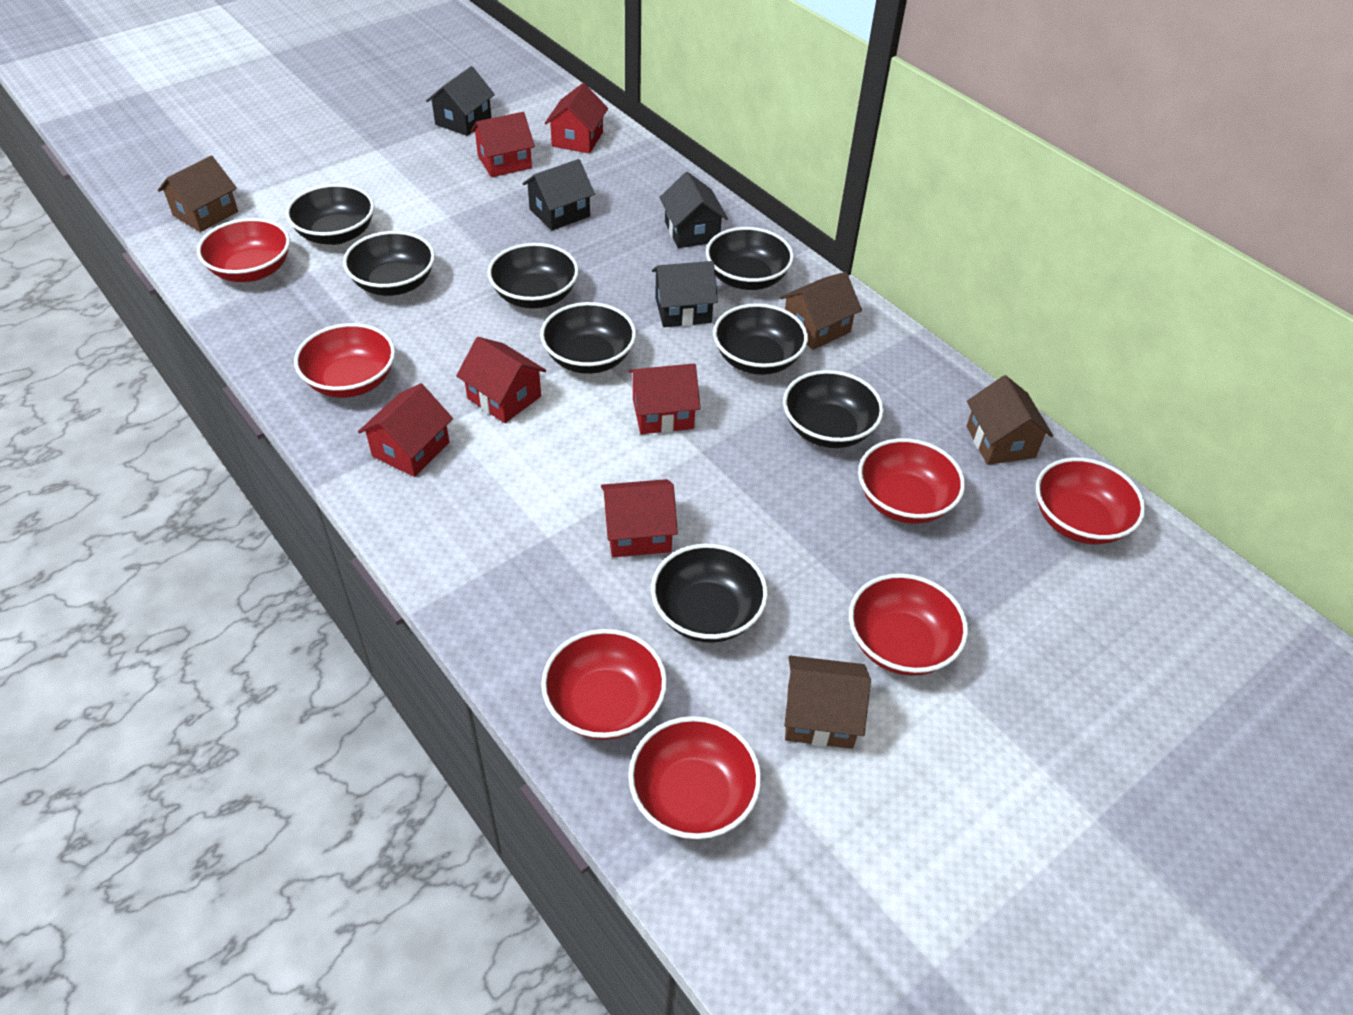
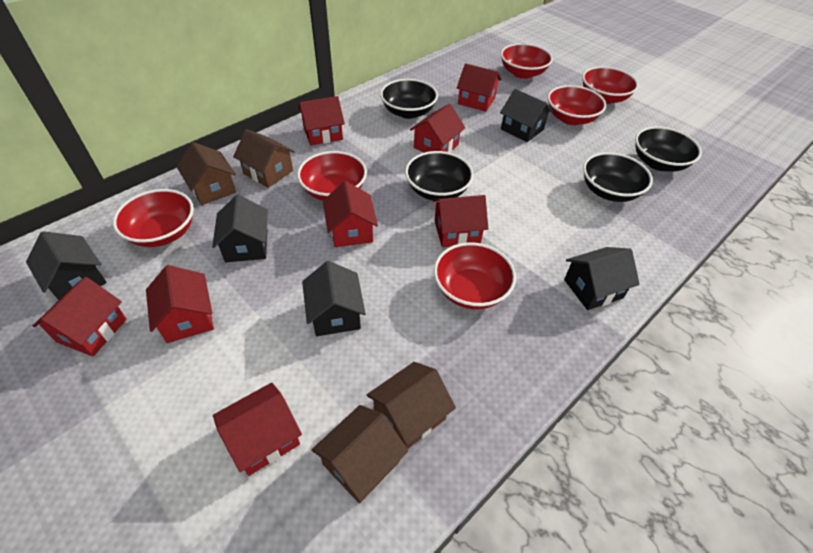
black bowl: [286,184,374,245] [343,231,435,296] [487,243,579,309] [540,302,636,374] [651,544,768,643] [706,227,794,290] [713,303,808,375] [783,370,884,448] = 8 -> [380,79,438,119] [405,151,474,201] [583,152,653,202] [635,126,702,172] = 4
black house: [426,66,495,136] [522,159,595,231] [652,261,718,327] [659,172,728,248] = 4 -> [26,231,107,300] [212,195,268,262] [302,261,366,336] [500,89,553,142] [564,247,640,310] = 5
red bowl: [197,218,290,282] [294,323,395,398] [541,629,667,740] [628,716,762,840] [849,573,968,676] [858,438,965,524] [1036,457,1146,544] = 7 -> [113,189,194,247] [297,151,367,201] [434,242,516,309] [500,43,553,79] [547,85,606,125] [582,66,639,104] = 6
red house: [358,383,453,477] [456,337,546,423] [471,112,535,177] [545,83,608,154] [601,479,678,557] [628,363,701,434] = 6 -> [33,277,127,357] [146,265,214,343] [213,383,302,476] [298,96,345,145] [323,181,378,247] [410,104,465,153] [433,195,488,247] [457,63,502,112] = 8

